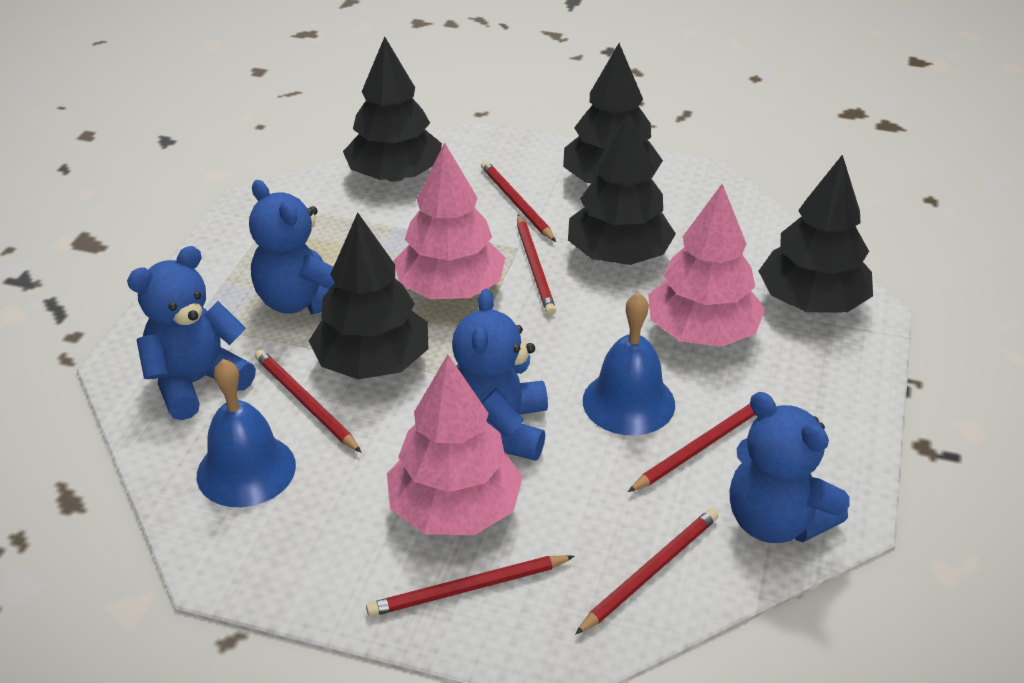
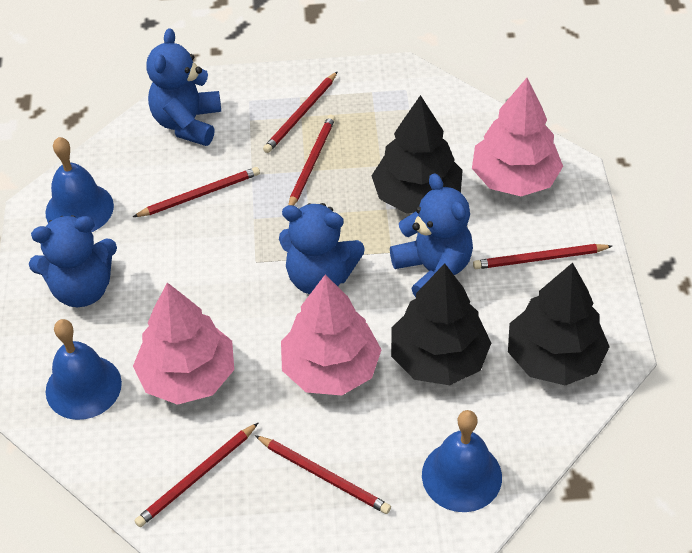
black tree: [309,212,428,380] [343,37,442,182] [563,43,663,183] [568,111,676,265] [759,154,873,313] = 5 -> [372,95,463,213] [391,263,491,385] [508,263,610,386] = 3
blue bell: [197,359,296,507] [583,292,675,436] = 2 -> [45,137,114,232] [46,319,122,420] [422,410,502,512] = 3

